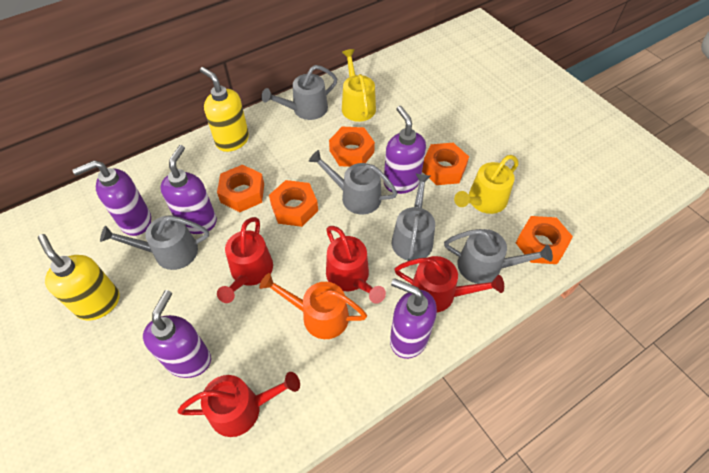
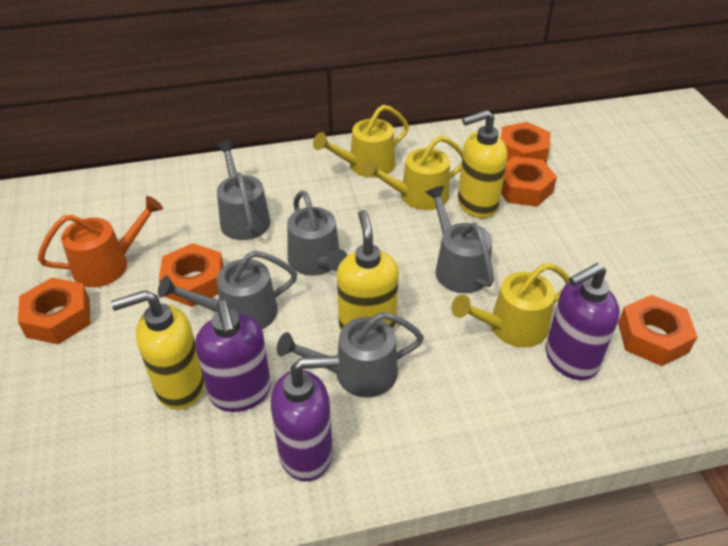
purple soap dispenser: [72,160,151,236] [143,290,211,378] [160,145,217,234] [384,106,426,194] [390,278,437,359] = 5 -> [195,300,271,412] [271,356,339,481] [546,263,620,380] = 3
red watering can: [178,372,300,437] [217,217,273,303] [326,226,386,304] [395,256,504,312] = 4 -> none = 0
yellow soap dispenser: [38,234,119,320] [200,67,249,152] = 2 -> [111,290,205,410] [337,210,399,330] [458,110,507,218] = 3
yellow watering can: [342,49,376,122] [454,155,519,214] = 2 -> [313,105,409,178] [362,136,463,210] [451,263,570,348] = 3

